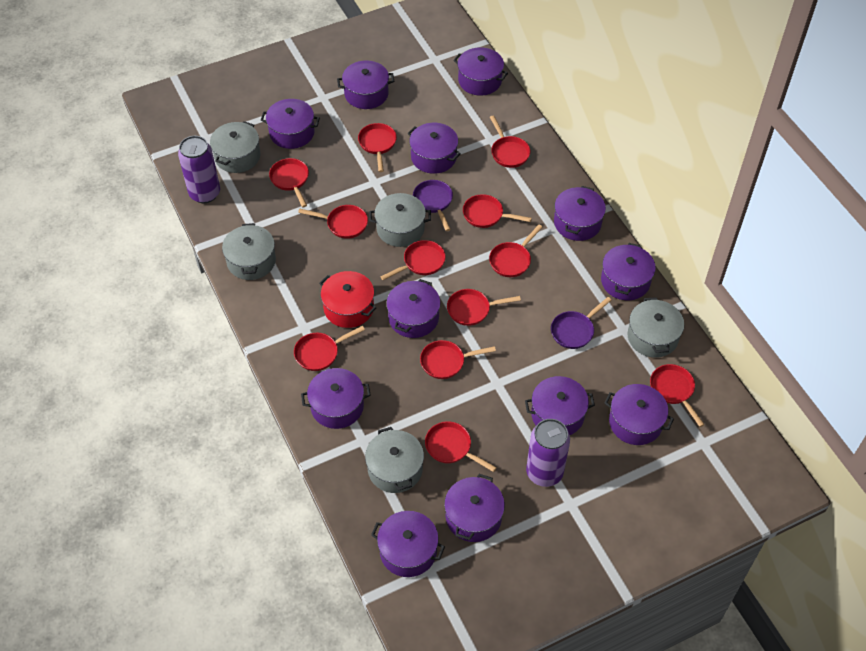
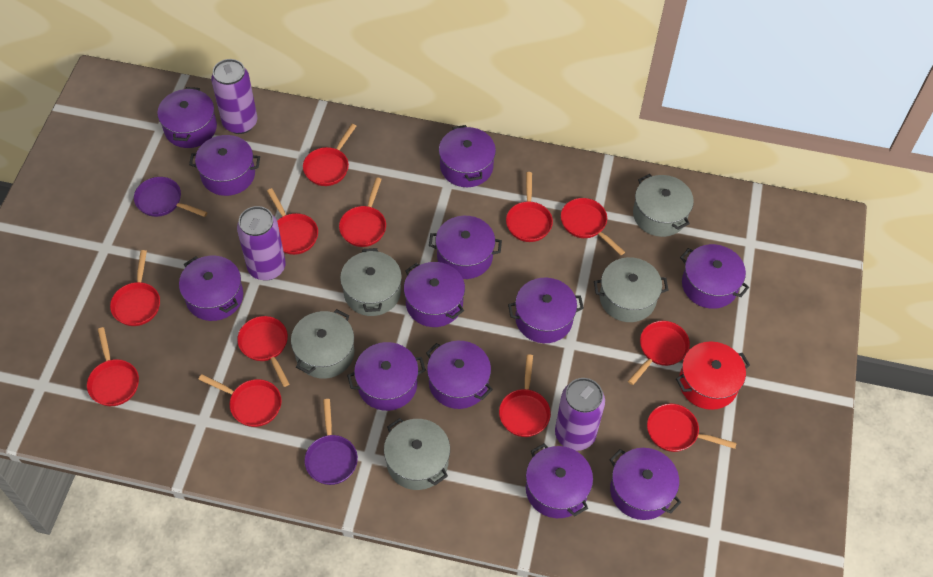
purple can: [178,136,220,203] [526,419,570,487] = 2 -> [211,59,257,134] [237,206,286,281] [555,378,605,451] = 3

